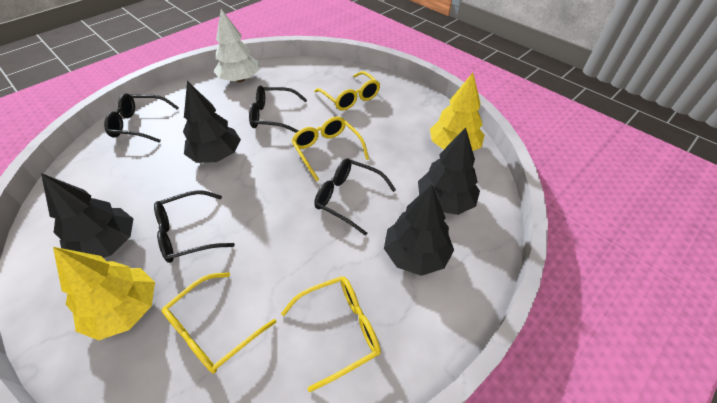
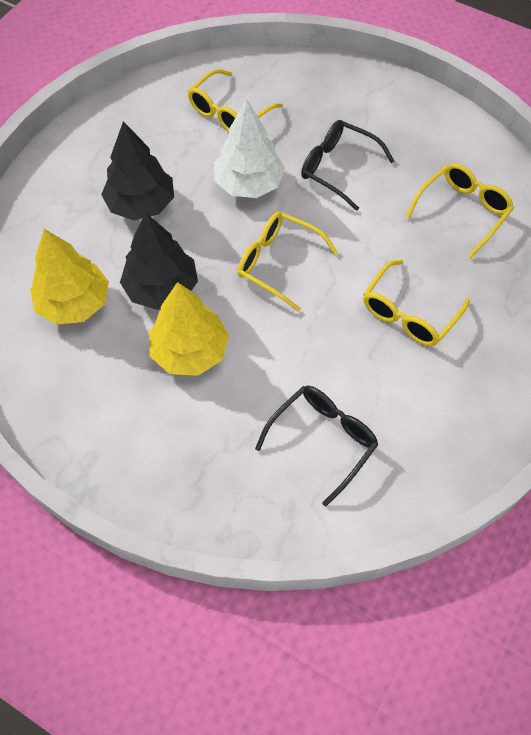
black glasses: [104,93,179,143] [154,190,235,263] [249,86,307,133] [314,159,396,236] = 4 -> [255,386,379,506] [301,120,394,211] = 2
black tree: [41,173,133,258] [183,81,241,163] [384,184,454,276] [418,127,480,215] = 4 -> [101,121,174,220] [120,212,198,310] = 2

